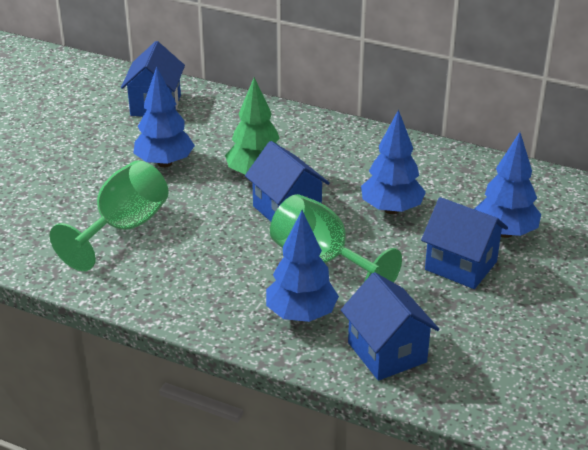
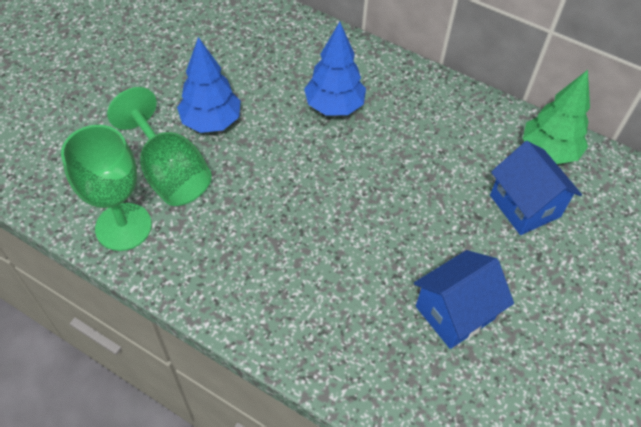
blue house: [121,41,185,117] [245,141,330,222] [341,272,439,381] [421,197,508,289] = 4 -> [414,250,514,349] [490,141,582,235] = 2
blue tree: [134,66,195,168] [266,210,339,322] [361,109,426,214] [475,132,541,238] = 4 -> [177,37,241,133] [304,22,366,115] = 2

